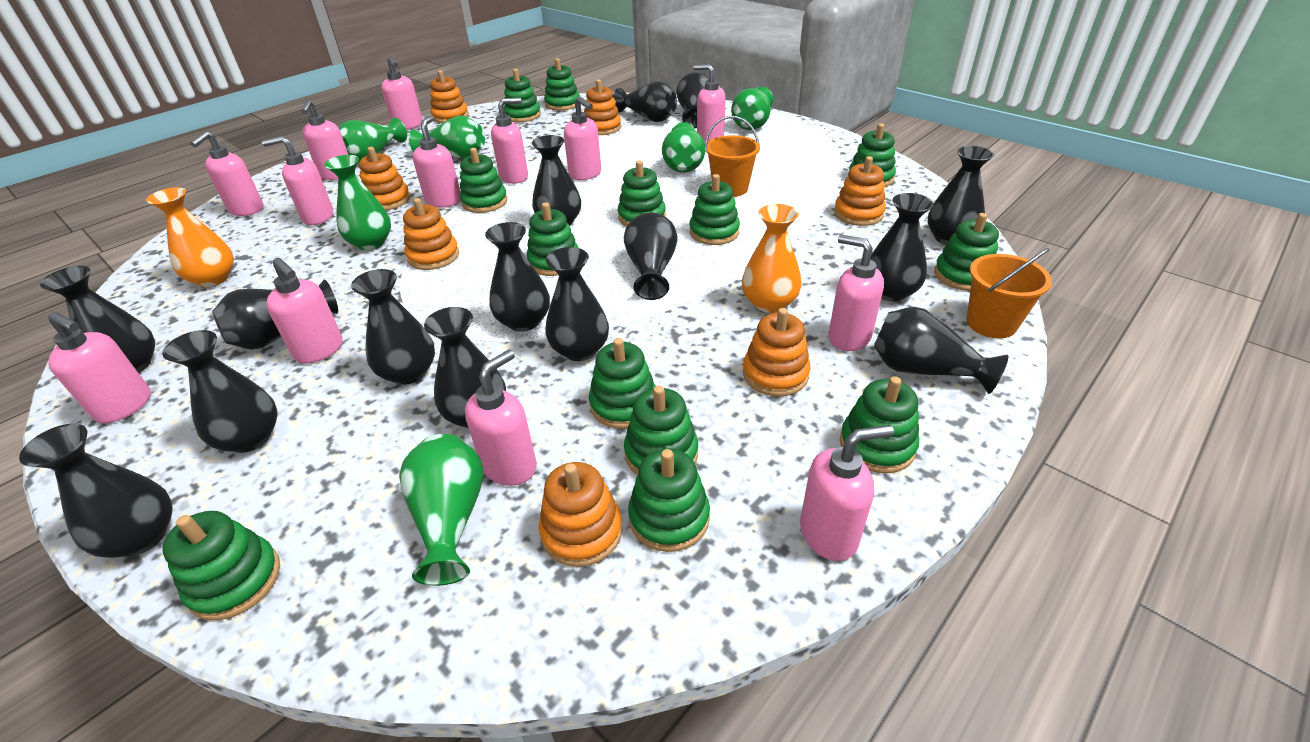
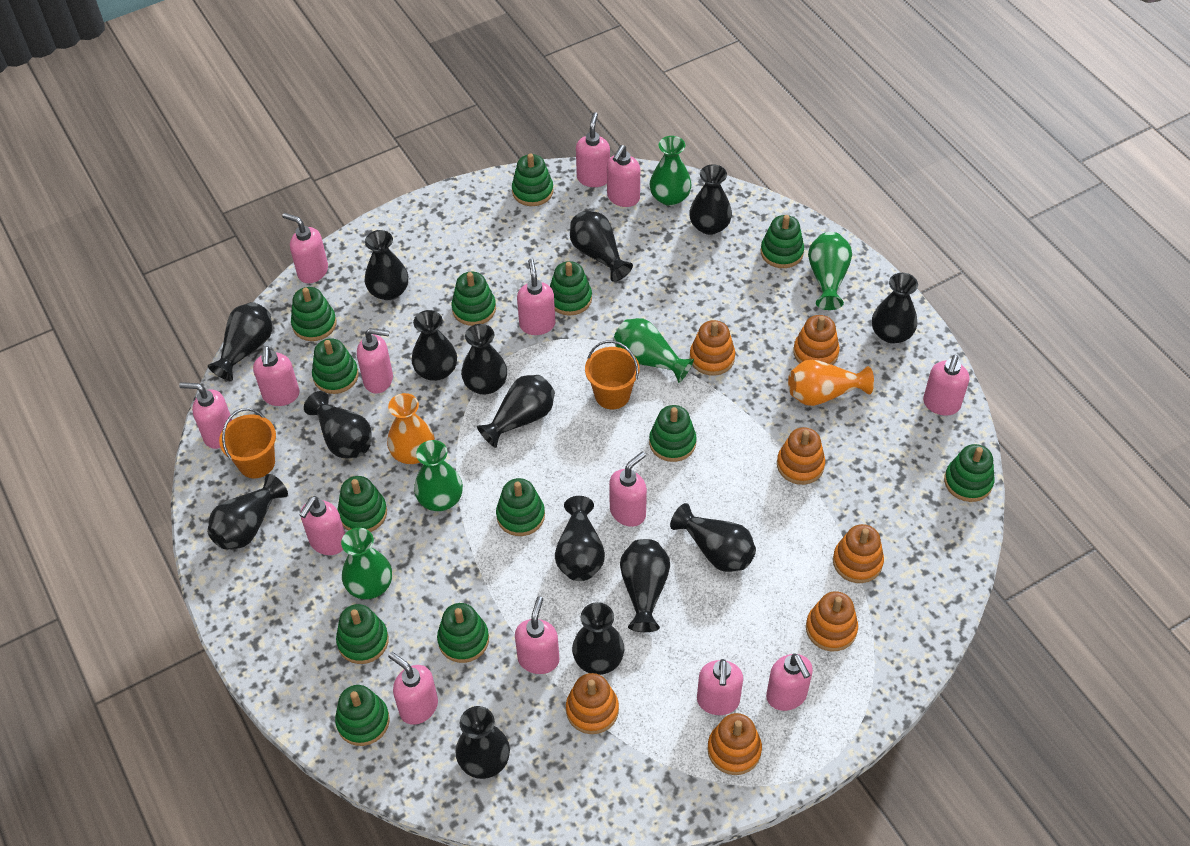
green vase: [324,155,391,250] [339,118,407,163] [399,434,484,586] [409,116,485,159] [662,122,705,173] [731,87,773,130] = 6 -> [341,528,392,599] [414,440,463,511] [613,318,694,383] [649,136,692,206] [808,232,852,310] = 5
pink soap dispenser: [48,312,151,423] [190,131,264,216] [262,136,333,225] [266,258,343,363] [301,99,348,180] [381,56,423,130] [412,115,461,208] [465,350,537,486] [491,98,528,184] [564,96,601,180] [693,64,726,142] [800,425,894,561] [829,235,884,351] = 13 -> [179,382,232,449] [253,346,300,406] [282,213,328,283] [300,496,345,555] [357,328,393,394] [388,652,438,725] [515,596,560,674] [517,259,555,335] [576,112,610,187] [607,145,640,207] [609,452,647,527] [697,659,743,715] [766,653,813,711] [923,355,969,416] = 14

